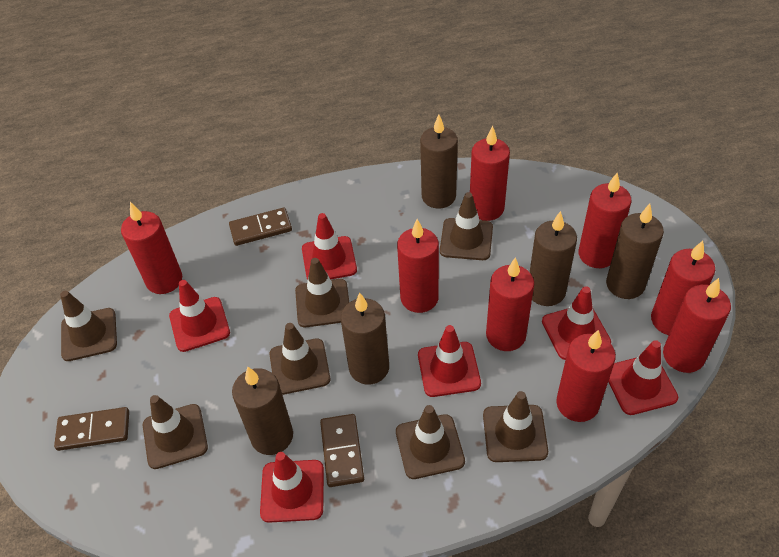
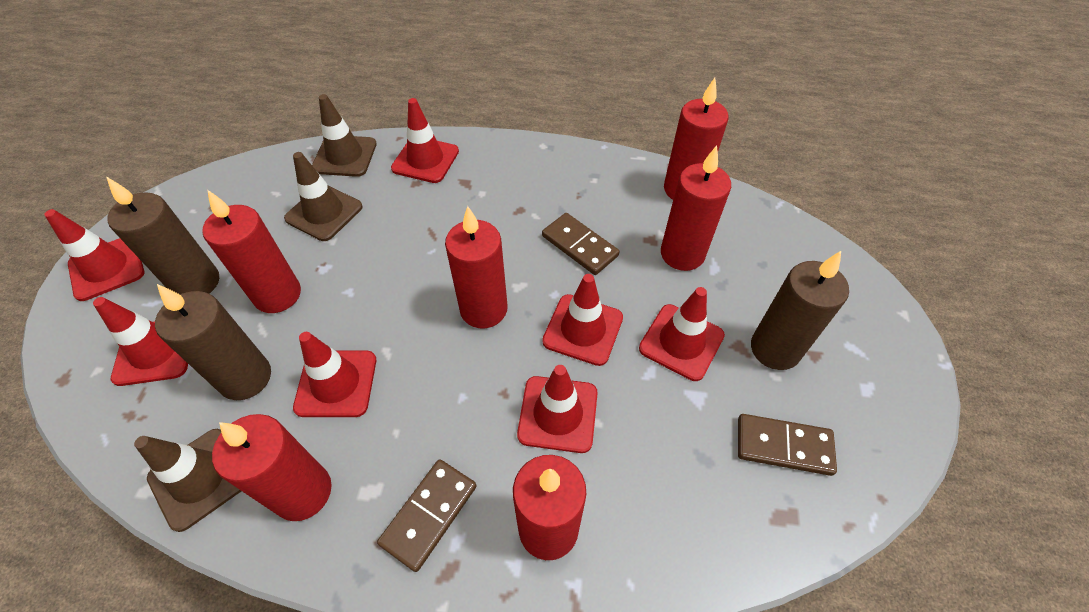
brown candle: [232,366,293,455] [341,293,389,385] [420,115,458,209] [530,211,577,306] [606,204,664,299] = 5 -> [107,177,219,294] [155,284,271,400] [751,251,849,370] = 3
brown traffic cone: [60,291,117,361] [143,395,208,469] [270,323,330,395] [295,258,349,327] [396,405,465,479] [440,192,493,260] [483,391,548,462] = 7 -> [134,429,241,532] [284,152,363,241] [312,94,377,177] = 3
red candle: [121,202,182,294] [397,219,439,313] [470,126,510,221] [486,257,534,351] [556,330,616,422] [579,173,632,268] [651,241,715,335] [663,278,731,373] = 8 -> [202,190,301,313] [212,414,332,521] [445,206,508,328] [513,455,586,560] [661,145,731,271] [664,78,728,199] = 6
red traffic cone: [169,280,230,352] [260,452,324,523] [302,213,357,280] [418,325,481,397] [542,286,611,360] [608,340,678,415] = 6 -> [44,209,144,301] [93,297,188,386] [293,332,376,417] [391,98,459,183] [517,365,598,453] [542,274,623,366] [639,287,725,381] = 7

